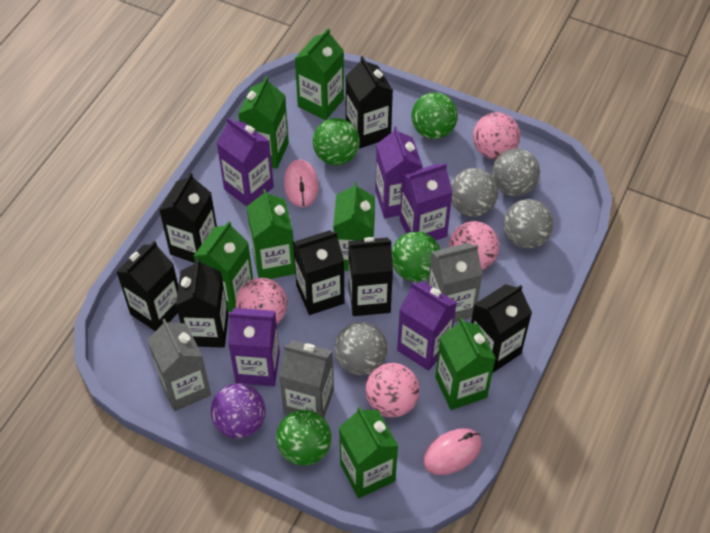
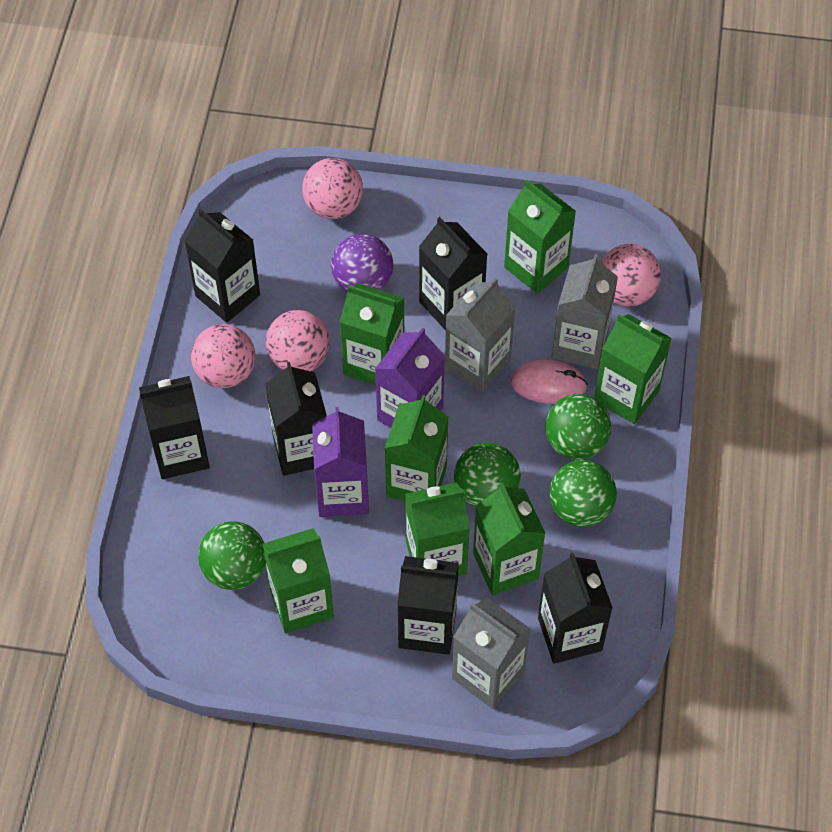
black carton: [117,241,178,331] [159,173,217,263] [176,258,229,348] [293,230,345,315] [345,56,393,148] [348,237,393,316] [471,284,532,373] = 7 -> [139,376,210,479] [184,209,260,323] [265,362,327,476] [397,556,459,655] [419,217,487,331] [538,553,613,664] = 6
grey ball: [335,322,387,375] [451,168,498,217] [492,148,540,196] [503,199,553,249] = 4 -> none = 0
pink mouse: [284,159,319,207] [423,428,482,475] = 2 -> [511,360,588,404] = 1
purple carton: [217,117,274,206] [228,308,280,386] [375,126,423,218] [397,282,457,371] [400,163,453,240] = 5 -> [312,407,369,517] [375,328,445,428] = 2

